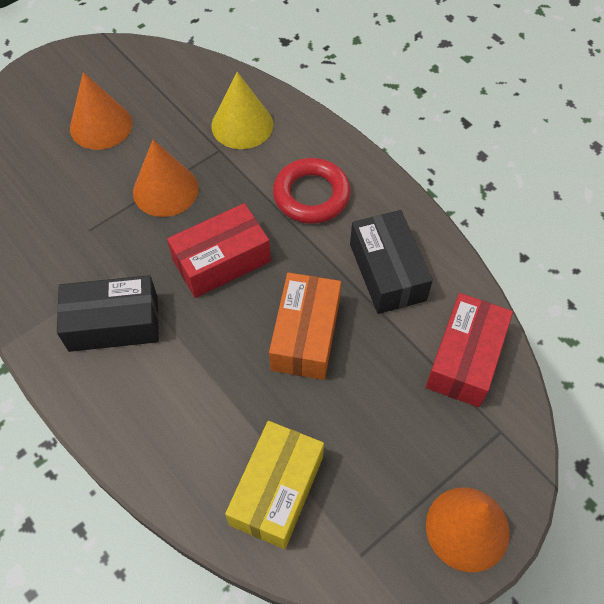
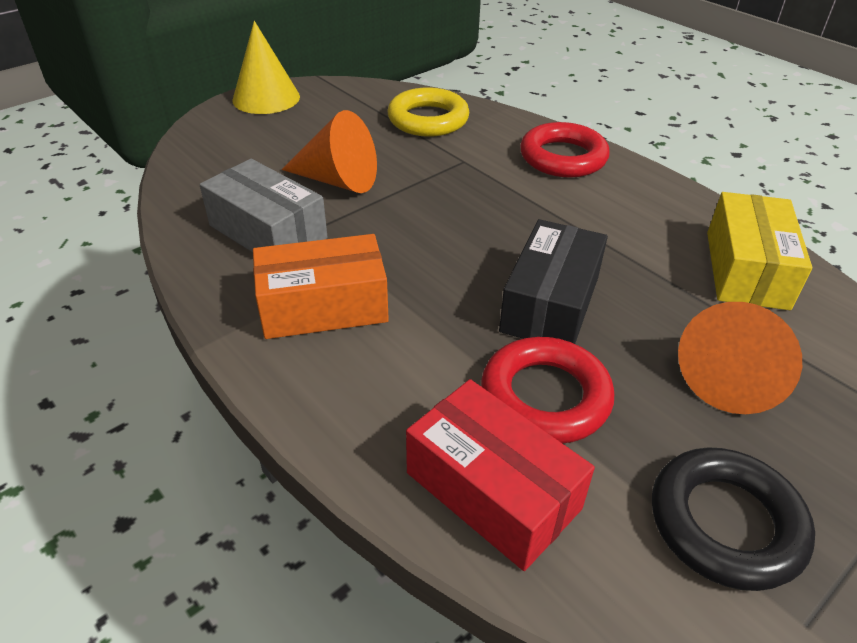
black box: [57,275,159,352] [350,210,433,314] = 2 -> [499,219,608,344] = 1
black ring: none = 0 -> [652,447,815,591] = 1
grey box: none = 0 -> [200,159,328,252] = 1
orange cone: [70,72,132,150] [133,140,199,217] [426,487,510,572] = 3 -> [281,110,377,193] [678,302,802,414] = 2
red box: [167,203,271,298] [426,293,513,407] = 2 -> [406,379,595,571] = 1
red ring: [273,158,351,224] = 1 -> [481,337,614,444] [520,122,610,178] = 2
yellow ring: none = 0 -> [387,87,469,137] = 1

